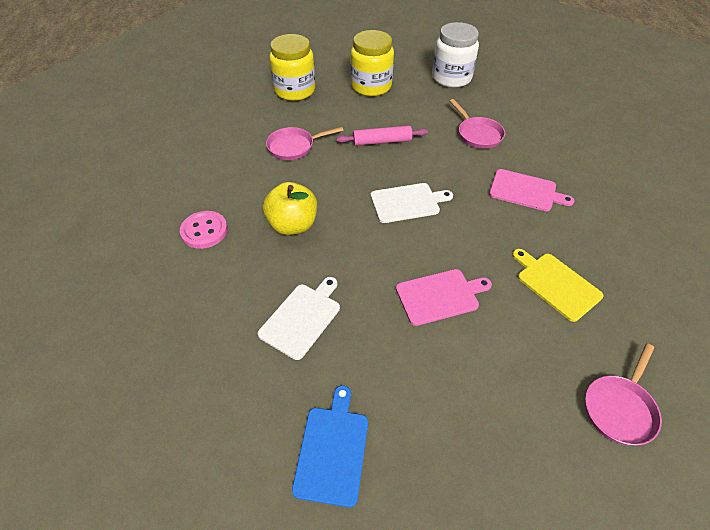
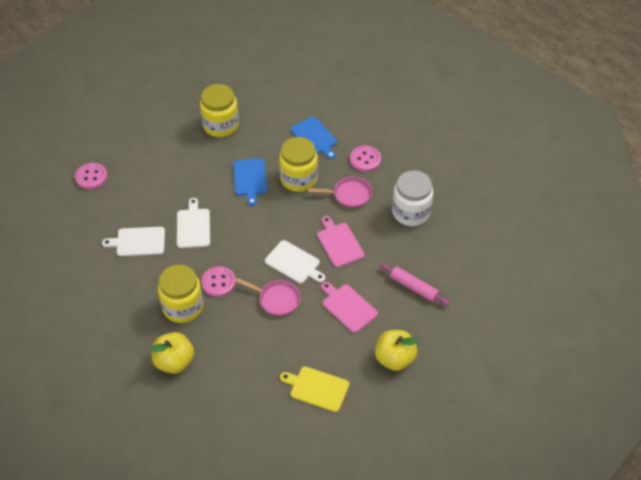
blue cutting board: [292,385,368,507] = 1 -> [233,158,267,206] [291,117,337,159] = 2
pink button: [180,211,228,249] = 1 -> [75,163,108,190] [201,266,236,297] [350,146,381,172] = 3
pink pan: [266,127,344,160] [450,99,505,149] [585,343,662,446] = 3 -> [235,278,300,316] [308,177,372,208] = 2
white cutting board: [258,277,340,360] [371,183,453,223] = 2 -> [102,227,165,256] [177,198,210,248] [265,240,325,283] = 3
yellow apple: [263,182,317,235] = 1 -> [151,332,194,374] [375,330,418,371] = 2
yellow jar: [269,34,315,101] [350,30,394,96] = 2 -> [158,265,203,323] [200,84,239,137] [279,137,318,192] = 3

